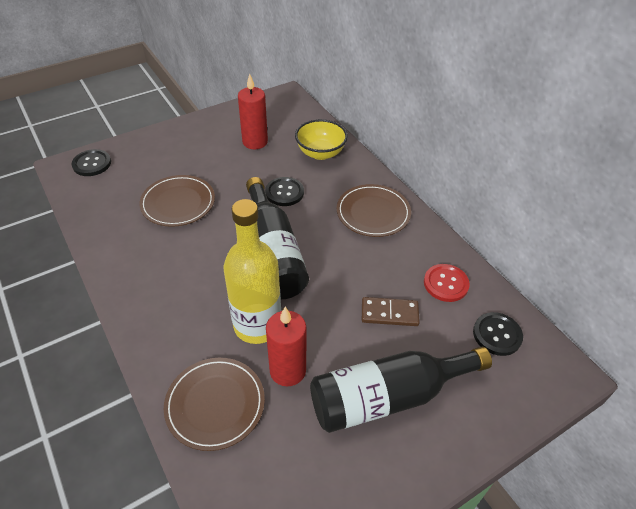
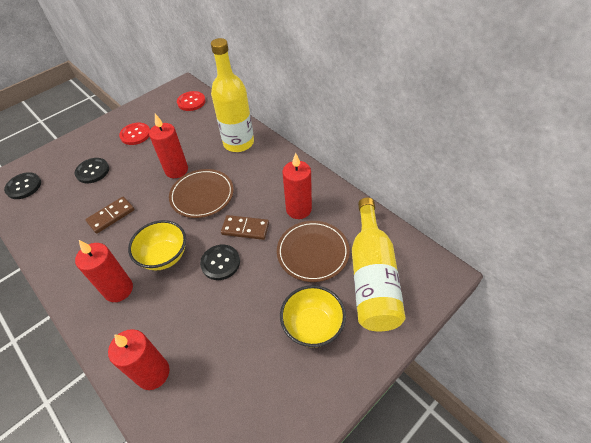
black bottle: [246,177,309,299] [310,347,492,433] = 2 -> none = 0
brown domino: [362,297,420,326] = 1 -> [85,197,135,234] [221,215,269,240] = 2
brown plate: [139,175,215,227] [164,358,265,451] [337,184,411,237] = 3 -> [169,169,234,218] [277,221,350,282] = 2
red button: [424,264,470,302] = 1 -> [119,123,150,145] [177,91,206,111] = 2
red candle: [238,74,268,149] [266,307,307,387] = 2 -> [75,240,133,302] [108,329,169,390] [149,114,188,178] [282,153,312,219] = 4
yellow bottle: [224,199,281,344] = 1 -> [211,38,254,152] [352,198,406,331] = 2
yellow bowl: [295,119,348,160] = 1 -> [128,220,186,270] [280,285,346,347] = 2

